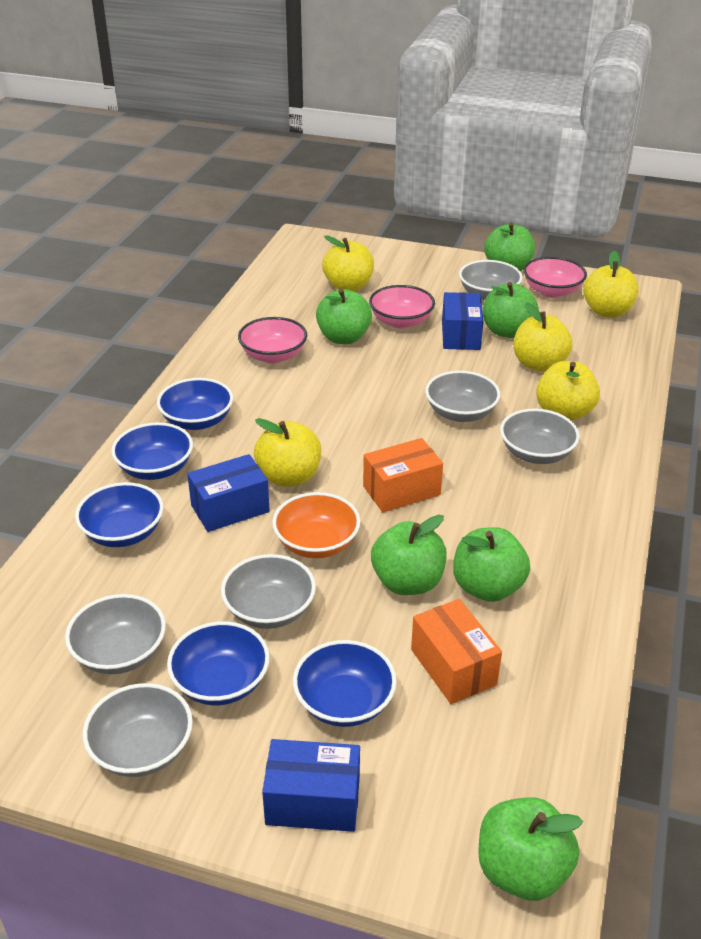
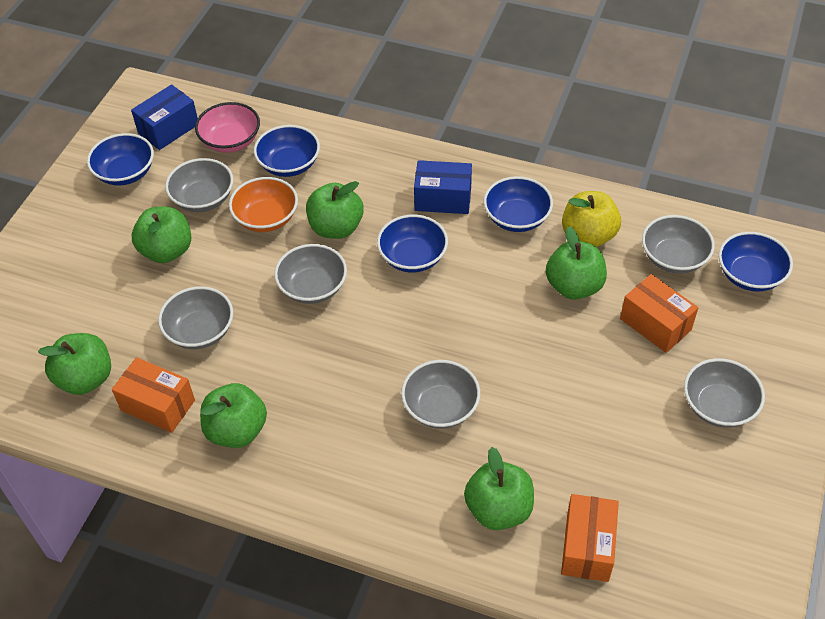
blue box: [187,454,270,532] [262,739,360,832] [442,292,484,350] = 3 -> [131,84,198,150] [414,160,472,214] = 2
orange box: [363,438,443,512] [411,599,502,704] = 2 -> [112,357,195,433] [561,494,619,582] [620,274,698,353] = 3
pink bowl: [238,317,307,363] [369,285,435,329] [523,257,587,298] = 3 -> [195,102,260,153] = 1
yellow apple: [254,418,321,487] [322,235,374,291] [514,302,573,372] [536,361,600,421] [583,251,639,318] = 5 -> [562,191,621,247] = 1

